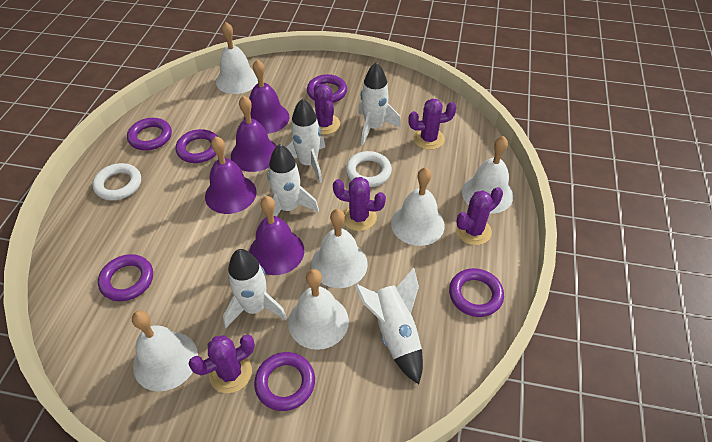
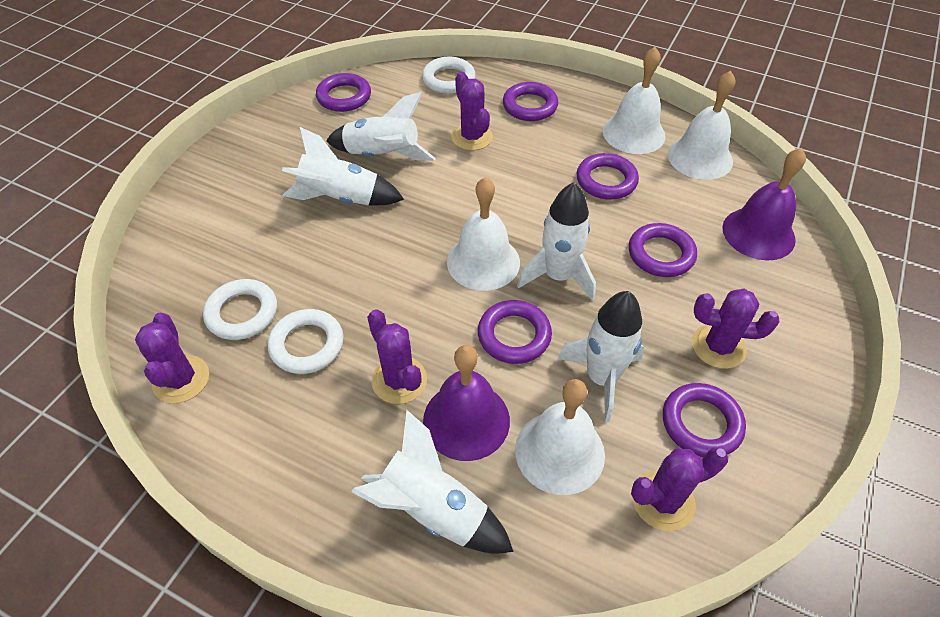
purple bell: [205,136,257,214] [231,96,277,172] [244,59,290,134] [249,196,304,275] = 4 -> [423,345,510,461] [722,148,806,260] = 2
white bell: [132,310,198,391] [216,22,258,94] [288,269,349,350] [311,209,368,288] [391,167,445,246] [462,136,513,214] = 6 -> [447,177,520,291] [515,379,605,495] [603,47,666,154] [668,71,735,180] = 4
white ring: [93,163,141,200] [346,151,392,187] = 2 -> [203,279,277,340] [268,309,343,374] [422,57,476,94] = 3

